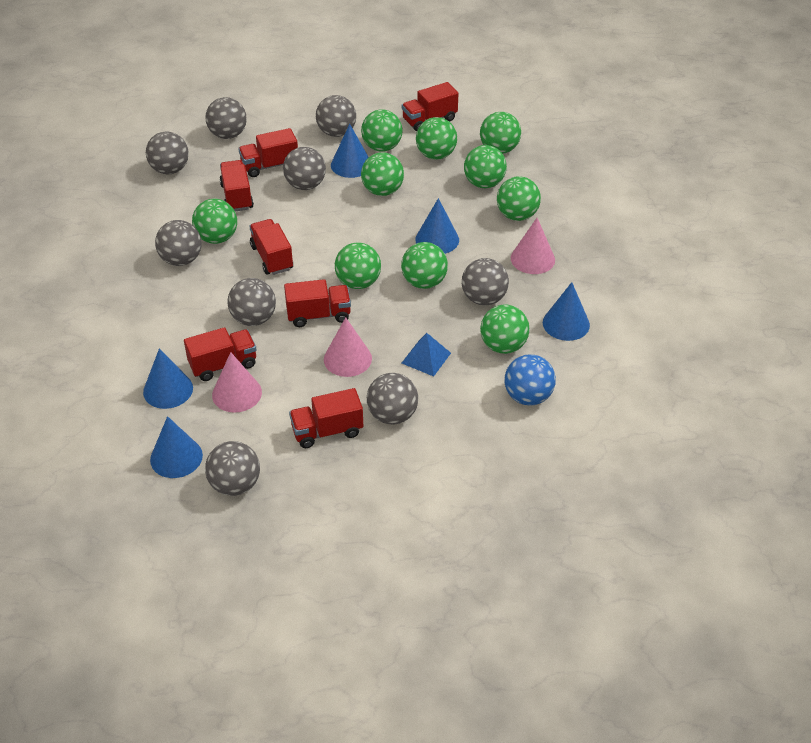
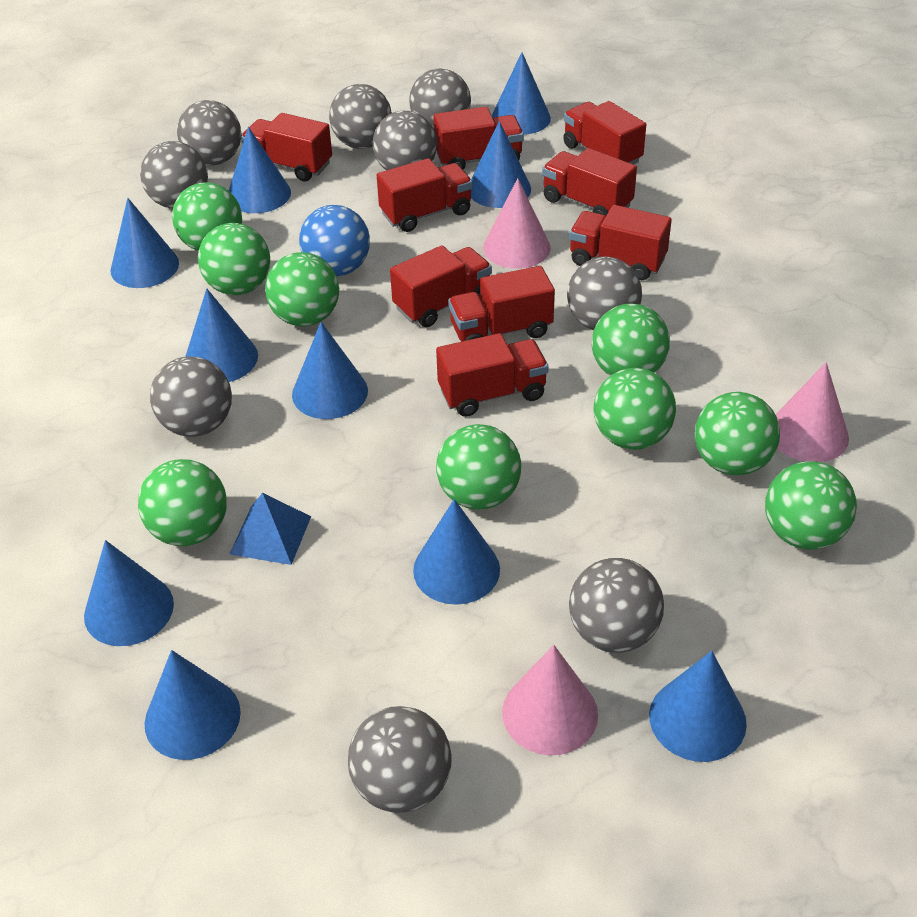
blue cone: [143,348,193,409] [150,416,203,478] [331,124,369,178] [415,198,459,254] [543,282,590,341] = 5 -> [84,540,174,646] [110,198,179,288] [144,650,241,760] [185,288,258,382] [229,127,291,213] [292,322,368,419] [413,499,500,605] [471,121,531,208] [492,52,551,135] [649,651,747,762] = 10
green ball: [192,199,237,244] [335,242,381,289] [361,109,403,152] [361,152,404,196] [401,242,448,289] [416,117,457,159] [464,145,507,188] [480,112,521,154] [480,305,530,354] [497,176,541,221] = 10 -> [138,459,227,546] [172,183,242,251] [198,223,270,295] [265,252,339,327] [436,424,521,510] [592,303,670,376] [593,368,676,450] [695,392,780,475] [765,461,857,550] = 9
red truck: [184,327,257,381] [220,160,254,211] [238,128,298,177] [249,219,293,275] [284,279,351,327] [289,388,363,448] [402,82,458,131] = 7 -> [241,113,332,182] [377,158,473,232] [390,245,492,327] [433,107,524,170] [436,333,549,417] [448,266,555,341] [542,148,637,216] [563,101,646,165] [569,205,672,280] = 9

